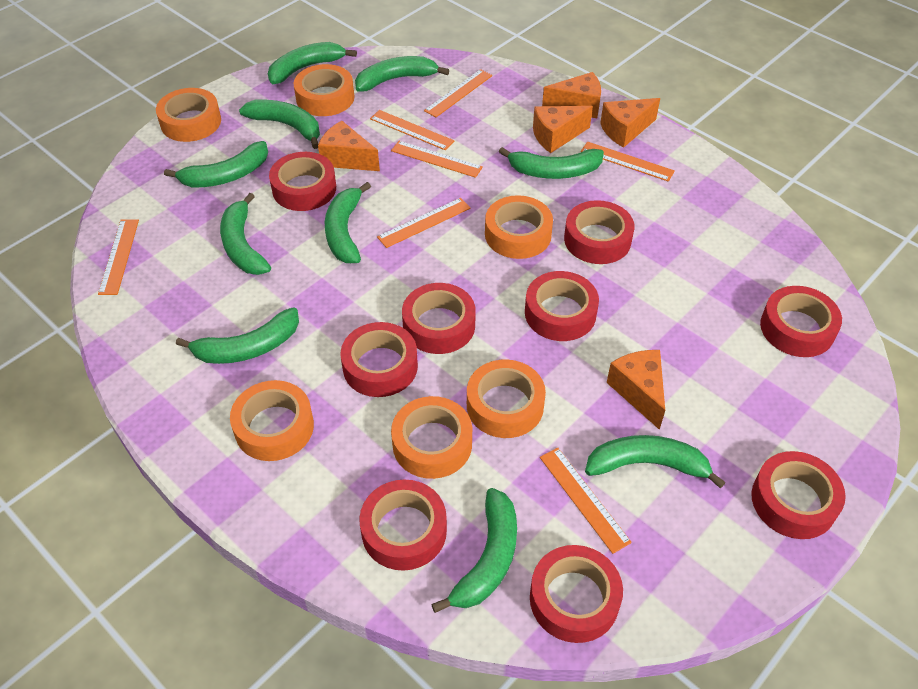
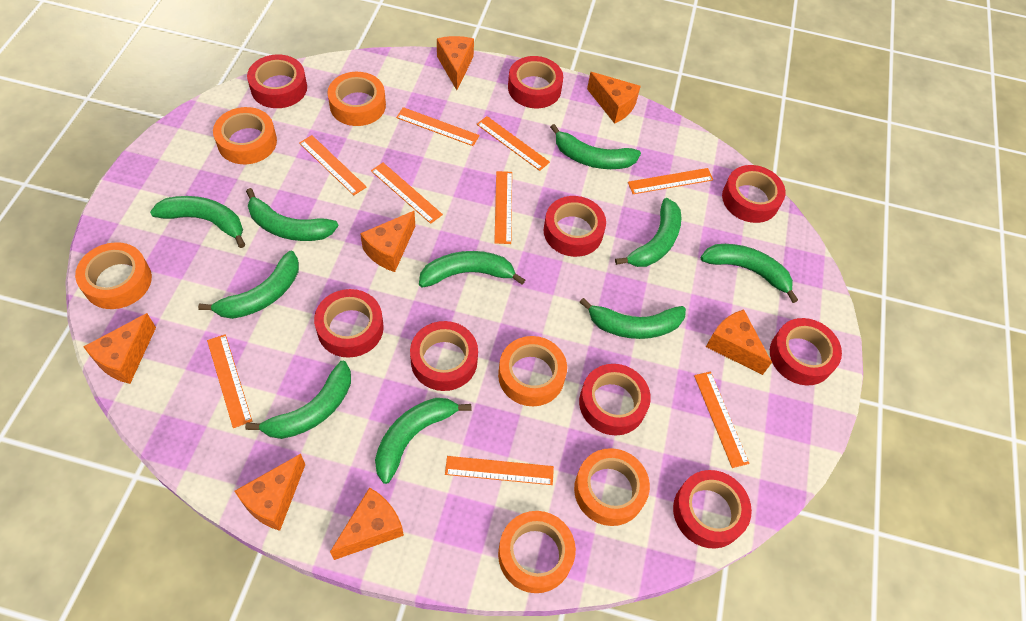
orange cheese: [318,121,380,171] [533,106,593,153] [542,72,601,118] [600,98,660,148] [607,350,665,430] = 5 -> [83,313,156,384] [235,454,305,531] [330,487,404,560] [360,211,415,272] [437,36,474,90] [587,72,641,124] [706,309,772,375] = 7
orange ruler: [98,219,139,295] [370,110,455,150] [377,198,471,248] [391,141,483,178] [424,69,492,117] [540,447,632,554] [581,141,675,182] = 7 -> [207,334,252,428] [299,135,366,195] [371,162,443,224] [396,107,480,146] [445,456,554,485] [477,116,550,171] [494,171,512,244] [628,168,713,194] [694,372,750,468] = 9

